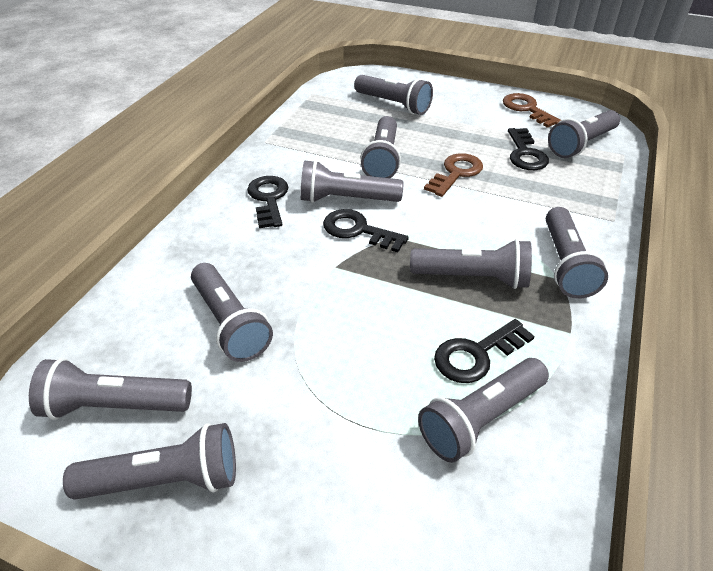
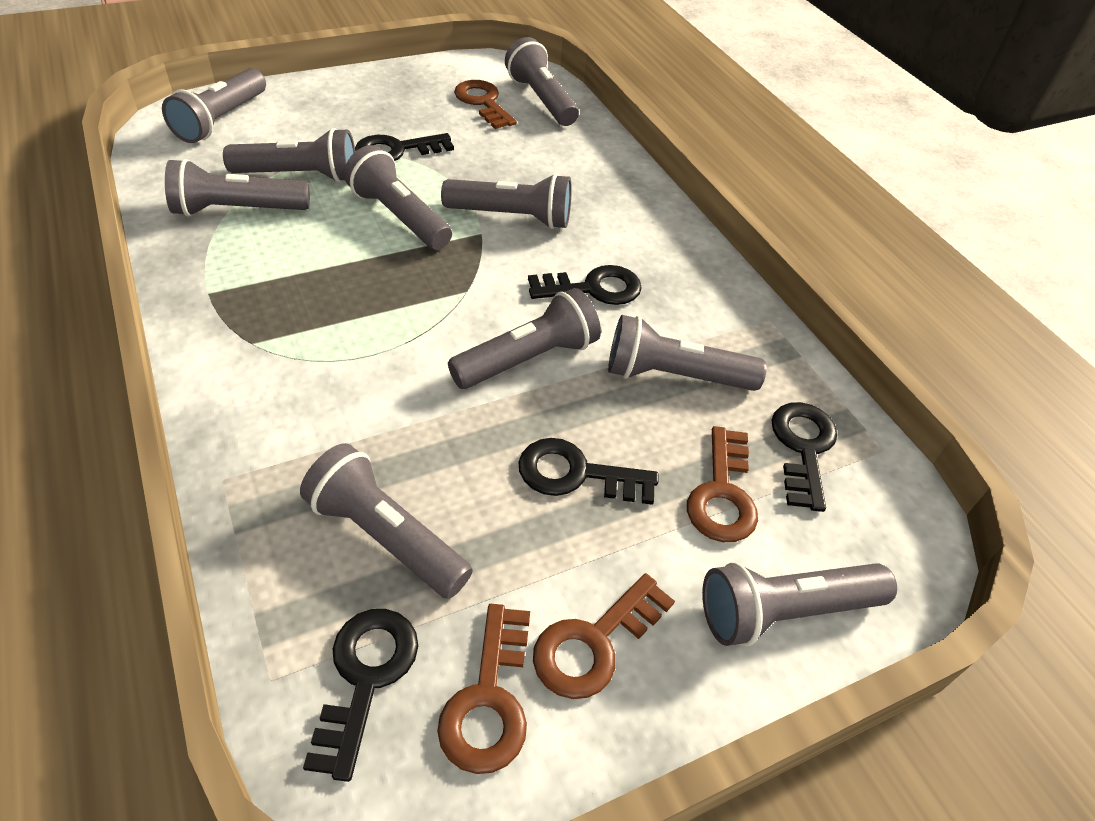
black key: [247,176,289,228] [323,209,409,252] [434,319,535,383] [508,128,549,170] = 4 -> [303,609,418,782] [355,133,454,161] [519,438,658,505] [528,265,642,305] [771,402,837,512] = 5
brown key: [424,153,483,197] [503,93,561,128] = 2 -> [437,604,530,774] [454,80,517,129] [533,573,675,699] [687,426,758,542] = 4

